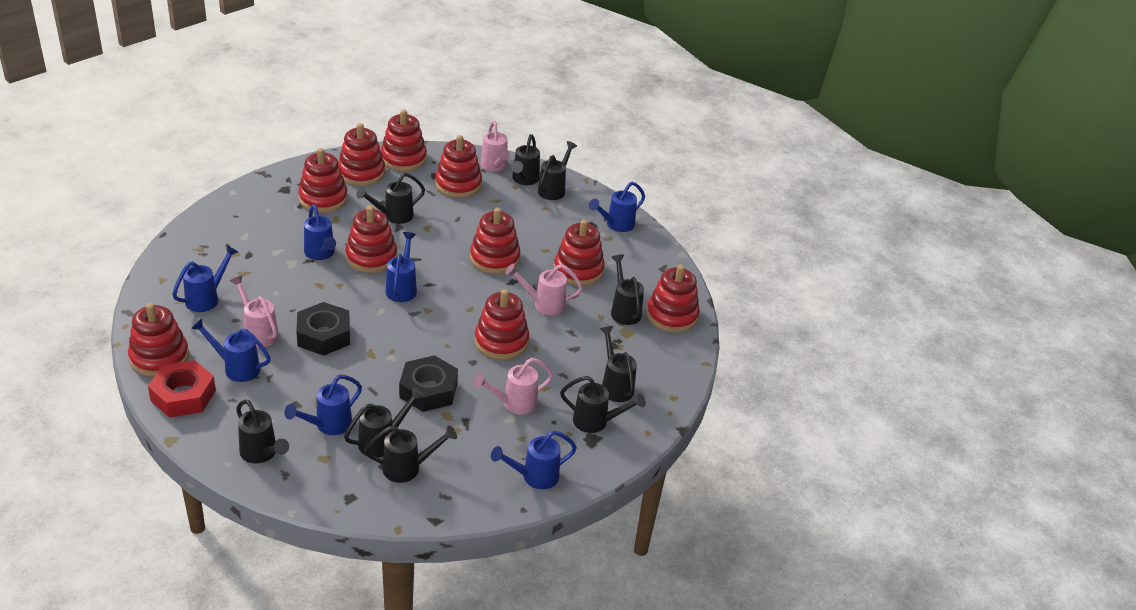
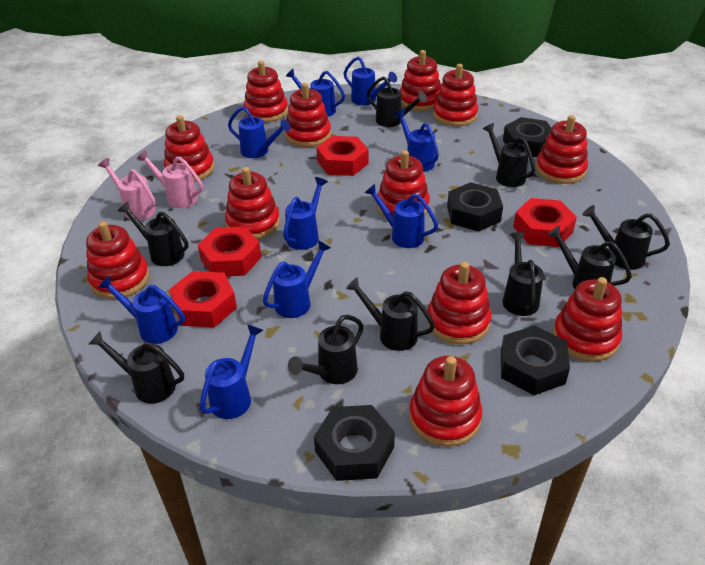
black nut: [296,302,350,356] [399,355,458,412] = 2 -> [314,405,395,481] [447,182,503,232] [501,325,570,395] [503,117,551,157] = 4
blue watering can: [172,245,238,312] [191,318,271,382] [284,375,362,435] [304,204,336,260] [386,232,417,302] [491,430,577,489] [589,182,645,232] = 7 -> [98,276,185,344] [200,324,263,419] [228,106,290,158] [263,240,331,318] [283,177,328,250] [286,69,345,117] [344,57,397,105] [365,184,438,248] [394,110,439,172] = 9
pink watering can: [230,275,279,347] [473,358,553,415] [481,121,510,172] [505,263,583,315] = 4 -> [98,158,156,221] [137,150,203,208] = 2
red nut: [148,360,216,418] = 1 -> [169,271,237,327] [198,226,261,277] [317,136,369,176] [513,198,577,247] = 4
red stacking toy: [128,303,189,377] [298,148,348,213] [338,123,385,186] [345,206,397,273] [381,110,427,171] [435,135,482,198] [470,208,521,274] [475,289,529,360] [554,219,605,286] [647,265,700,333] = 10 -> [86,221,150,299] [164,115,214,182] [225,167,280,239] [244,61,288,122] [285,83,331,147] [377,150,430,218] [400,50,441,111] [409,356,483,447] [427,262,491,344] [433,64,478,126] [536,115,588,184] [553,277,622,362] = 12

